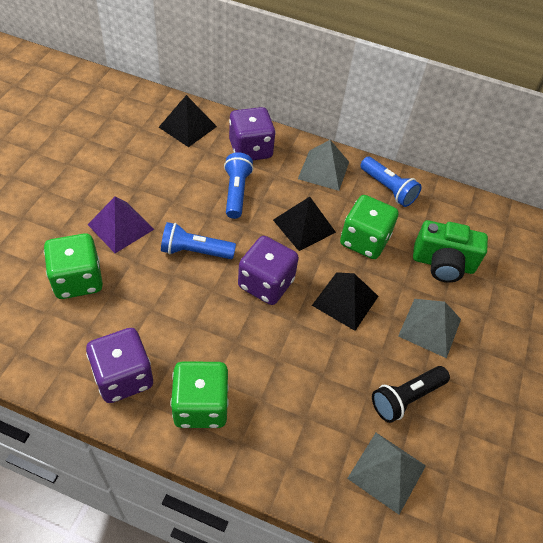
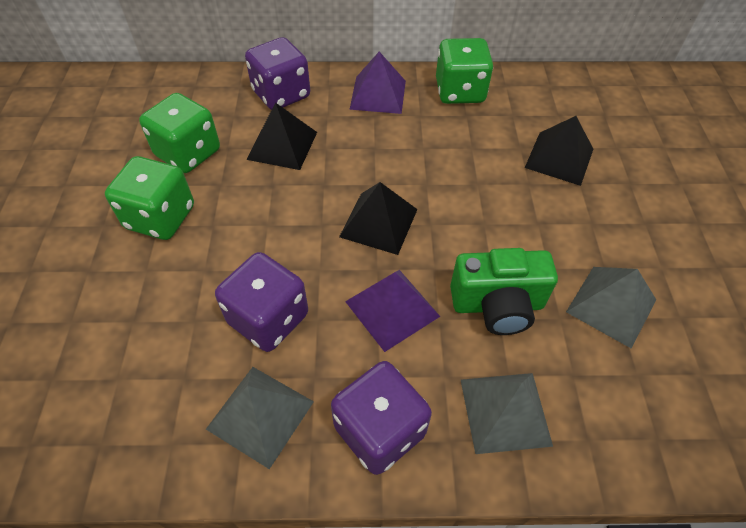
black flashlight: [372,366,450,423] = 1 -> none = 0
blue flashlight: [161,222,236,259] [224,152,254,219] [360,157,422,207] = 3 -> none = 0
purple pyramid: [87,197,154,253] = 1 -> [345,270,440,352] [349,52,406,114] = 2

